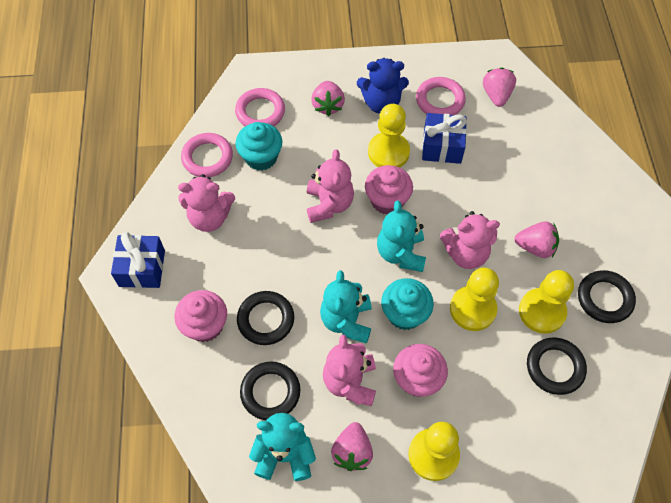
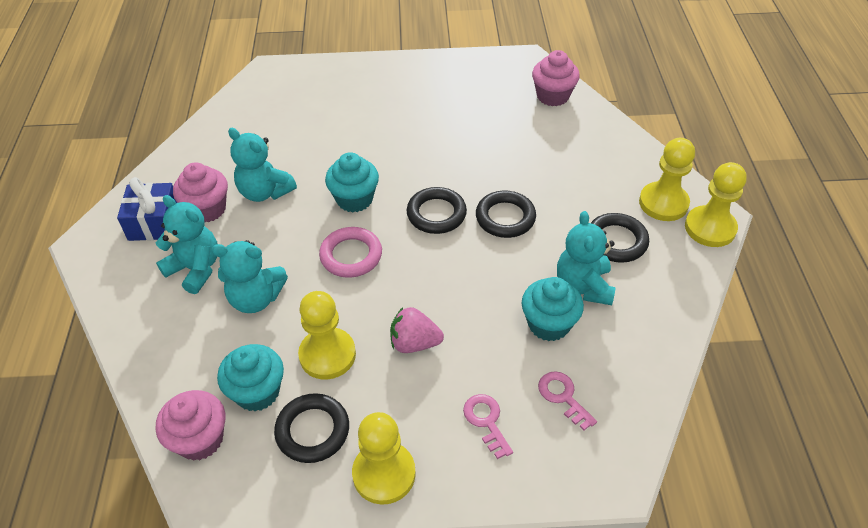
blue gift: [111,232,165,288] [422,113,467,164] = 2 -> [117,177,177,241] = 1
blue teddy bear: [357,58,409,114] = 1 -> none = 0
pink key: none = 0 -> [463,394,513,459] [538,371,597,431] = 2
pink ring: [181,133,233,178] [235,88,285,126] [416,77,466,115] = 3 -> [319,227,382,278] = 1
pink strawberry: [311,81,345,116] [331,422,373,471] [483,68,516,107] [515,222,559,258] = 4 -> [390,307,444,353] = 1
pink teddy bear: [178,174,235,232] [307,149,354,223] [323,335,376,407] [440,211,500,269] = 4 -> none = 0
turquoise cupcake: [236,122,282,171] [381,278,434,330] = 2 -> [217,344,284,412] [325,152,379,212] [522,277,584,341] = 3
turquoise teddy bear: [249,413,316,481] [320,270,372,344] [377,200,426,272] = 3 -> [156,195,218,294] [212,240,288,313] [228,128,297,202] [557,211,615,305] = 4

